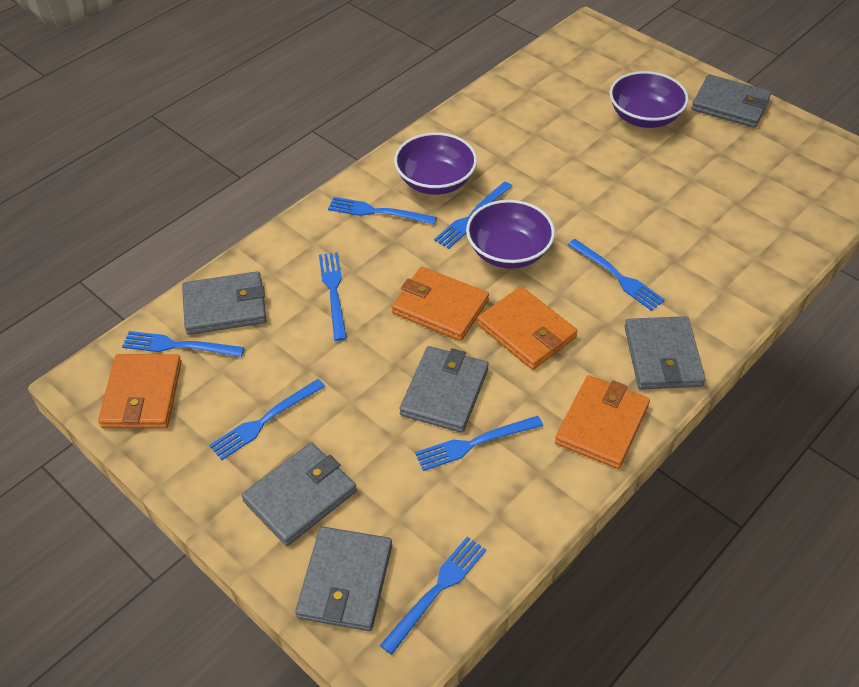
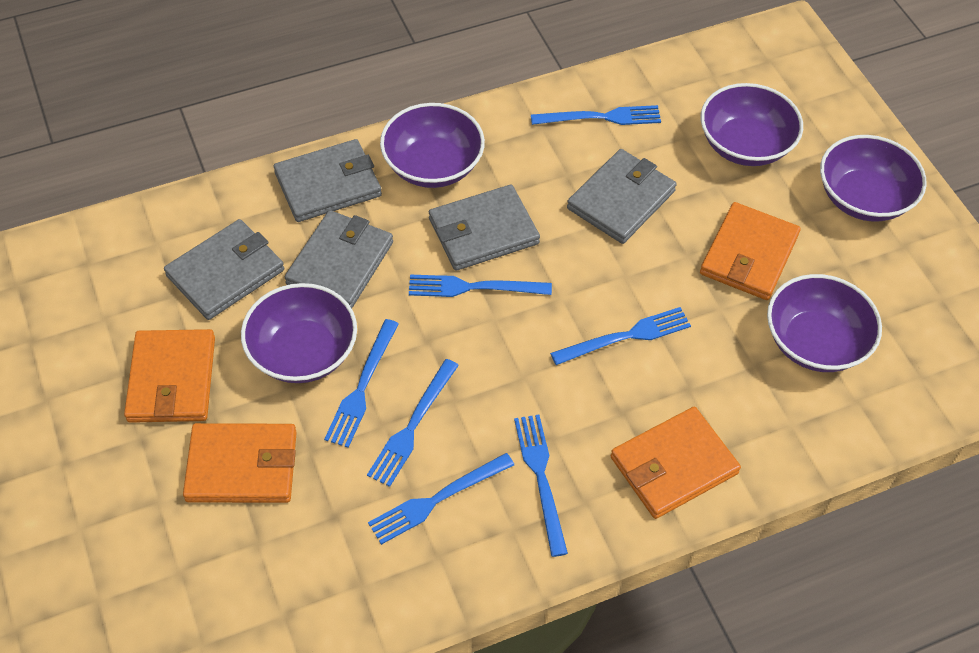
blue fork: [122,331,245,357] [209,379,325,460] [319,252,347,341] [328,197,437,225] [380,536,486,655] [415,416,543,471] [434,182,513,249] [568,239,665,311] = 8 -> [324,319,399,448] [367,359,459,487] [368,453,514,545] [409,275,552,297] [514,415,568,557] [531,105,661,125] [550,307,691,365] = 7
grey wallet: [182,271,267,335] [241,442,357,546] [295,526,392,631] [399,346,489,433] [624,316,706,390] [692,74,771,128] = 6 -> [164,219,284,320] [274,139,382,222] [285,210,393,309] [429,185,540,271] [567,149,677,244] = 5
purple bowl: [394,132,477,195] [466,200,555,269] [610,71,689,128] = 3 -> [241,283,357,383] [380,103,485,188] [701,83,803,166] [767,274,882,372] [820,135,927,222] = 5

